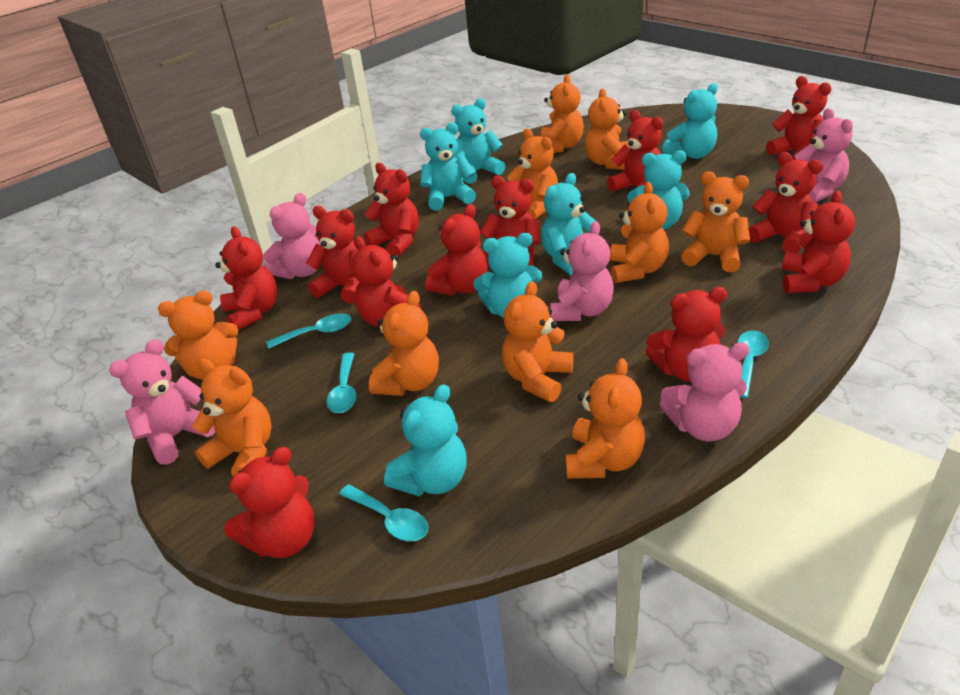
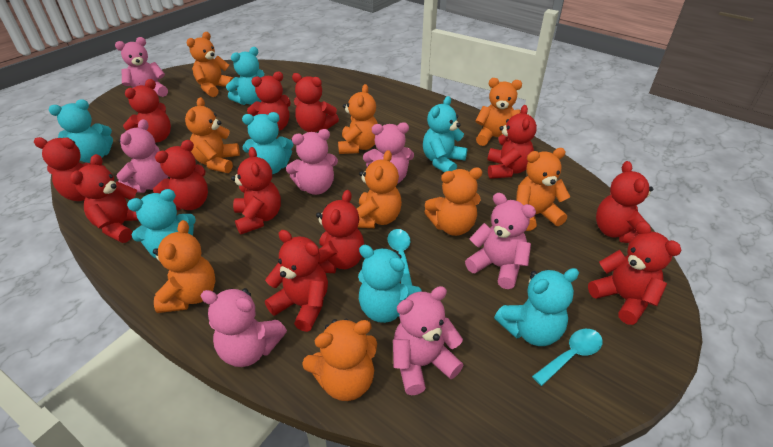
orange teddy bear: [158,290,238,380] [192,359,272,476] [369,291,439,396] [502,281,573,402] [507,129,558,219] [541,74,584,153] [566,358,645,479] [585,88,631,170] [610,182,669,283] [681,171,750,272] = 10 -> [153,220,216,313] [185,97,240,173] [186,32,234,97] [302,319,377,401] [338,84,378,154] [357,150,402,228] [424,167,482,236] [475,78,522,146] [516,148,570,231] = 9
pink teddy bear: [109,339,215,464] [263,193,320,279] [551,221,614,321] [659,342,750,442] [795,108,853,203] = 5 -> [115,37,168,97] [117,119,168,193] [200,288,287,367] [286,129,338,195] [363,122,414,184] [393,286,464,395] [465,193,536,289] = 7
turquoise spoon: [266,313,351,349] [327,353,356,413] [339,484,428,541] [738,330,769,398] = 4 -> [388,229,412,285] [532,329,603,386] = 2

